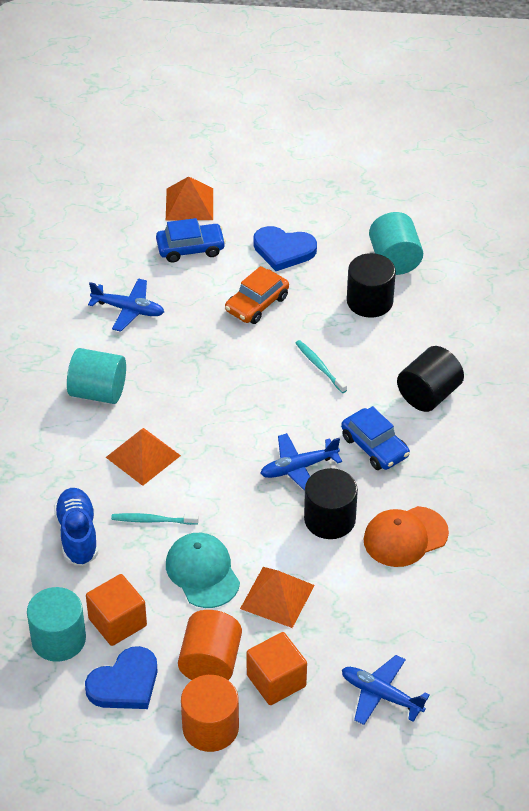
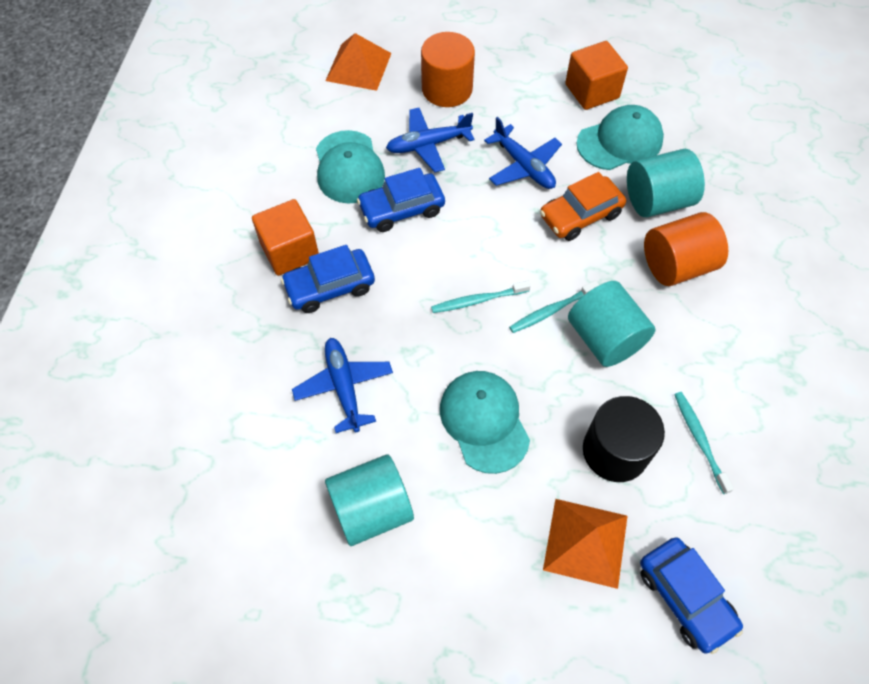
black cylinder: [304,468,358,539] [347,253,396,318] [397,346,464,412] = 3 -> [583,396,665,482] = 1
blue car: [156,218,226,263] [341,406,410,470] = 2 -> [281,245,375,313] [357,168,445,232] [640,537,743,654] = 3
blue heart: [85,646,158,709] [253,226,317,271] = 2 -> none = 0
blue shoe: [54,488,98,566] = 1 -> none = 0
orange cap: [364,506,449,567] = 1 -> none = 0
orange pyramid: [106,428,181,486] [166,176,213,221] [240,567,315,628] = 3 -> [325,33,391,91] [543,499,628,589] = 2
turquoise cap: [166,533,240,608] = 1 -> [316,130,385,204] [440,371,530,474] [576,105,664,170] = 3
turquoise toothbrush: [111,513,199,525] [295,340,347,393] = 2 -> [431,281,530,313] [509,280,599,333] [674,392,734,494] = 3

